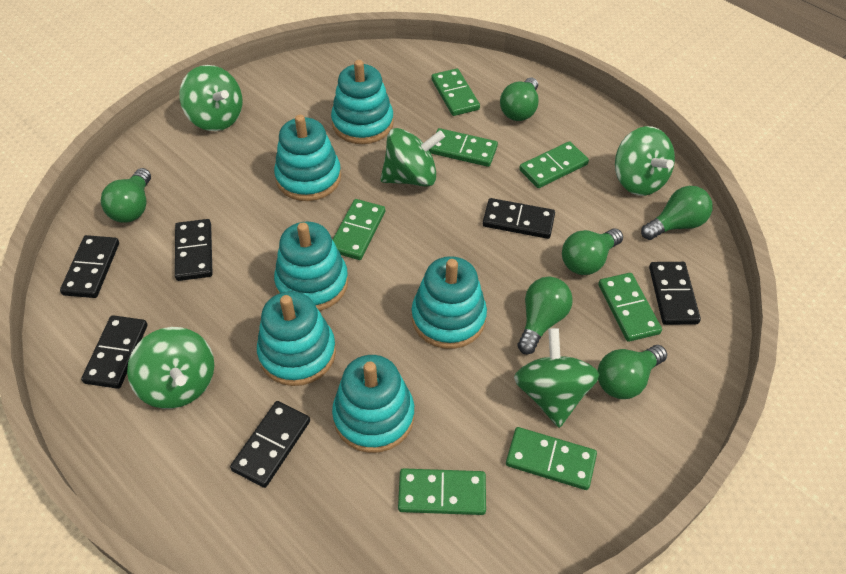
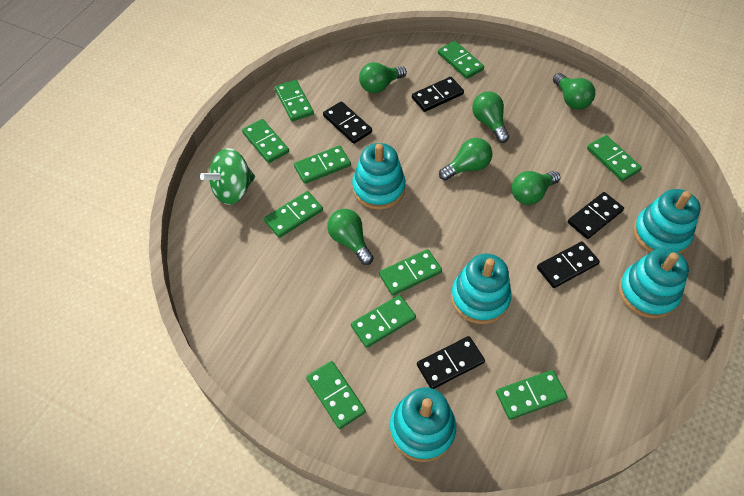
black domino: [60,235,119,298] [81,315,148,389] [175,219,212,281] [230,401,310,488] [483,198,555,239] [649,262,701,325] = 6 -> [323,101,372,144] [412,77,464,112] [417,336,485,389] [537,241,600,288] [568,192,624,239] = 5
green domino: [333,199,385,260] [398,468,486,515] [429,128,498,167] [431,68,480,116] [506,427,597,490] [519,141,589,188] [598,273,662,342] = 7 -> [242,119,289,163] [264,191,323,238] [275,80,314,122] [294,146,351,184] [306,361,366,429] [351,295,416,348] [379,249,442,296] [438,41,484,79] [496,370,567,420] [587,135,642,181] = 10
green spinning top: [127,327,214,409] [179,65,242,131] [380,128,445,187] [514,328,599,428] [615,126,675,196] = 5 -> [200,148,255,205] = 1
turquoise stacking toy: [257,291,336,386] [274,115,341,201] [274,221,348,311] [331,60,394,144] [332,355,414,453] [411,256,487,349] = 6 -> [352,143,406,210] [390,387,456,462] [451,253,512,324] [619,248,689,319] [633,189,701,254] = 5

